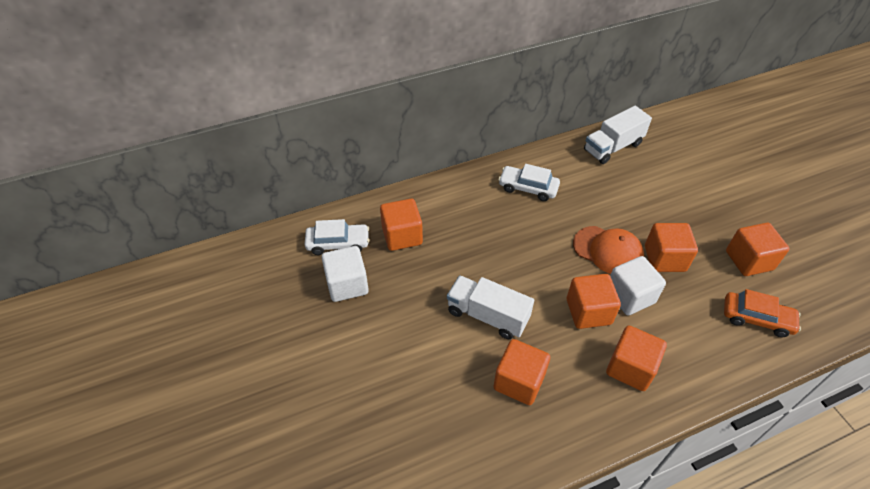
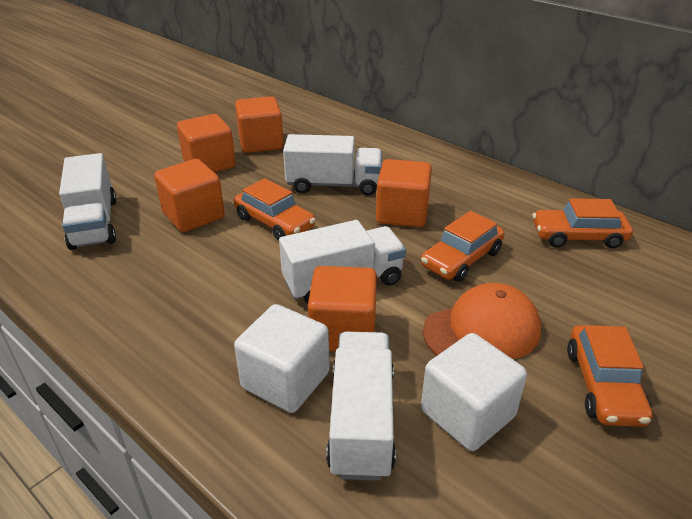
orange car: [724,289,801,337] = 1 -> [234,178,316,241] [421,211,505,282] [533,198,633,249] [567,325,653,427] = 4
orange cube: [380,199,423,251] [493,339,550,405] [567,274,621,329] [606,326,667,391] [645,223,698,272] [726,223,789,276] = 6 -> [154,159,225,232] [177,114,236,173] [235,96,284,153] [308,266,377,351] [376,159,432,227] = 5
white car: [304,219,369,255] [498,164,560,201] = 2 -> none = 0
white truck: [447,275,534,339] [584,106,652,164] = 2 -> [59,153,117,250] [279,220,406,304] [283,134,382,196] [326,332,396,481] = 4

